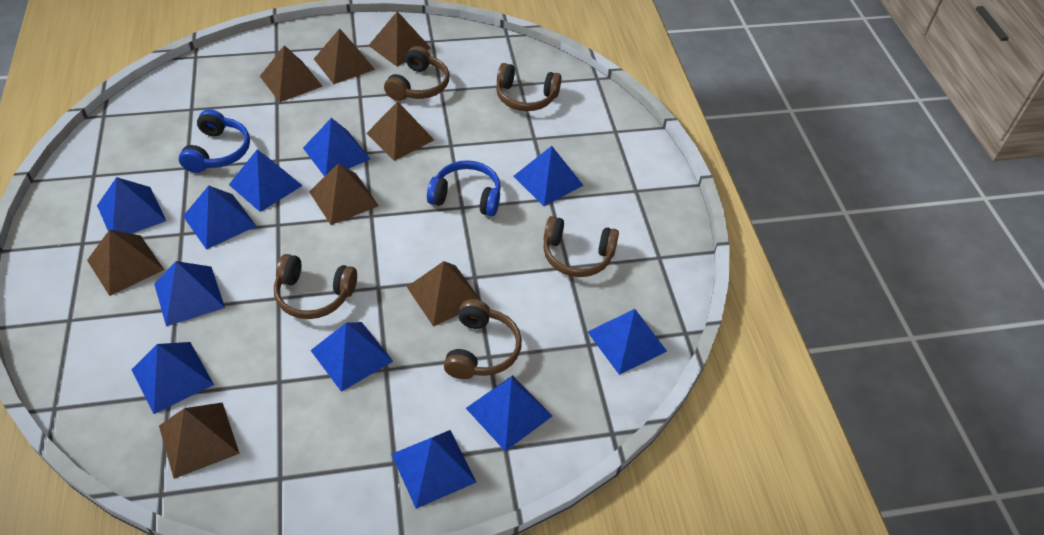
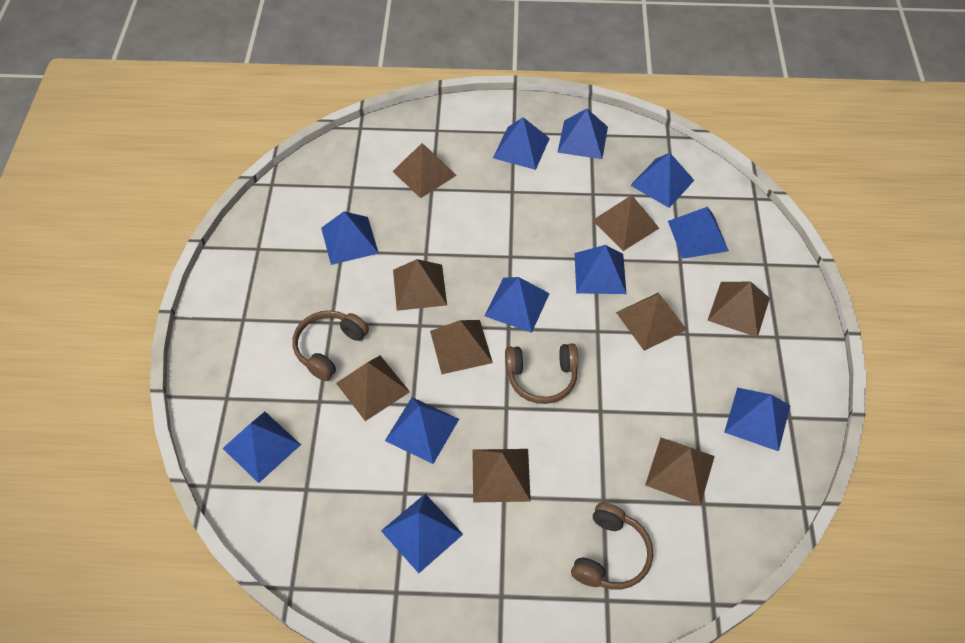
blue headphones: [179,109,250,173] [427,160,501,216] = 2 -> none = 0
brown headphones: [274,254,357,319] [384,46,449,101] [444,299,522,379] [496,63,561,111] [543,216,619,277] = 5 -> [292,310,369,381] [505,343,578,404] [571,502,653,590] = 3
brown pyramid: [87,230,164,296] [159,402,240,479] [260,45,323,102] [309,163,379,225] [314,28,375,84] [366,101,434,161] [368,11,431,67] [407,261,481,326] = 8 -> [336,356,410,421] [392,143,457,198] [393,259,447,311] [430,320,493,374] [472,449,531,503] [592,195,659,251] [616,293,687,351] [645,437,715,505] [707,281,770,337] = 9

